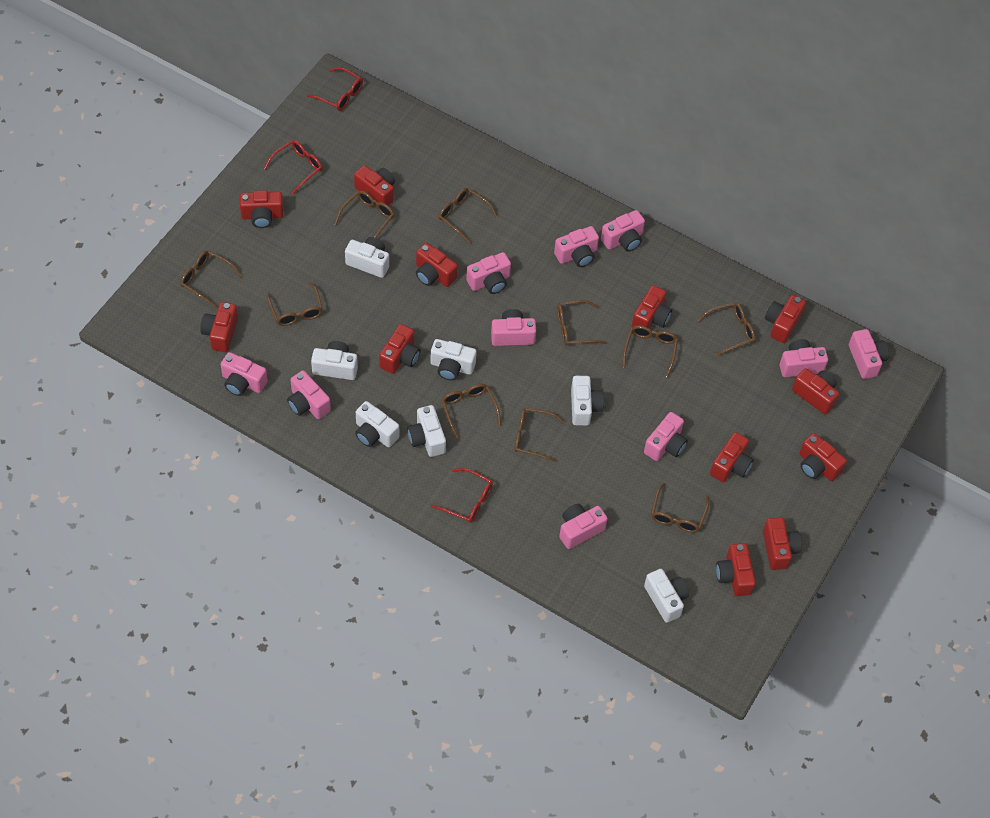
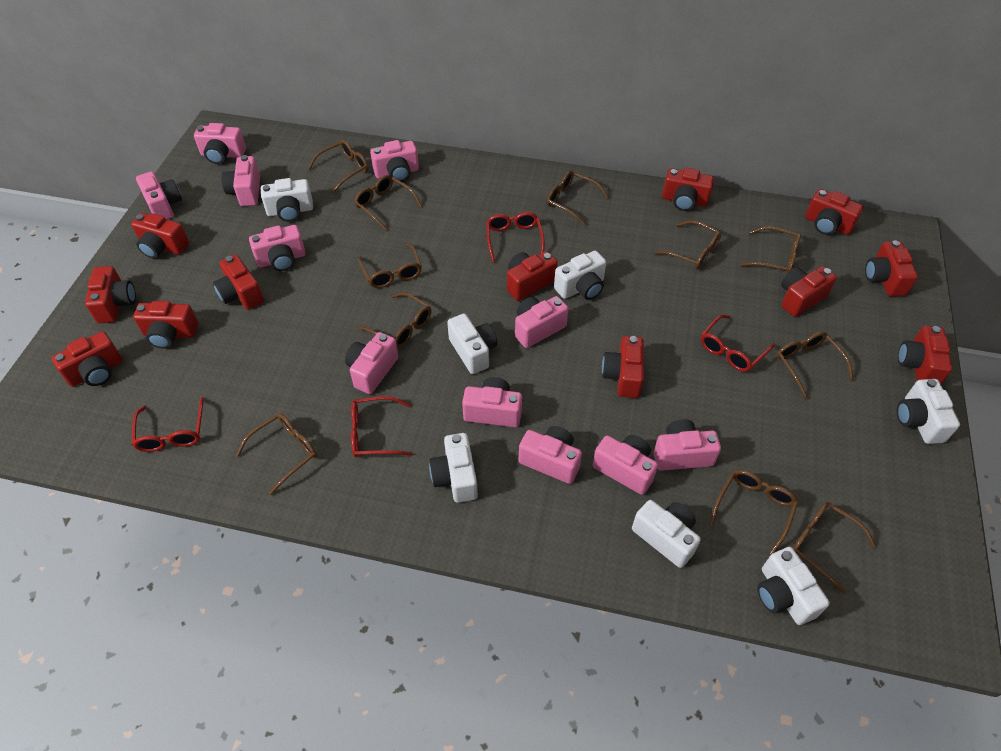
brown glasses: [180,251,242,308] [267,282,323,326] [334,191,394,238] [438,188,498,243] [441,384,501,439] [514,408,566,462] [557,300,607,346] [622,325,678,378] [651,483,709,533] [697,302,755,356] = 10 -> [236,413,317,495] [308,140,369,193] [354,175,422,231] [358,243,422,288] [358,292,432,348] [547,171,609,226] [654,220,722,269] [710,470,798,554] [740,226,801,274] [777,332,854,399] [792,502,877,594] = 11
pink camera: [221,352,268,396] [287,370,331,419] [466,252,511,294] [491,309,536,346] [554,226,599,267] [559,504,608,549] [601,210,645,252] [644,412,688,461] [779,339,828,377] [849,329,889,379] = 10 -> [136,171,182,219] [194,123,246,164] [221,155,260,206] [249,225,306,271] [345,332,398,394] [370,140,419,182] [462,377,522,427] [515,296,568,348] [519,426,582,484] [593,435,658,495] [653,419,721,471] = 11
red glasses: [264,140,322,195] [307,67,363,111] [431,468,493,523] = 3 -> [132,397,204,452] [351,396,413,457] [486,212,545,262] [701,315,775,372] = 4

